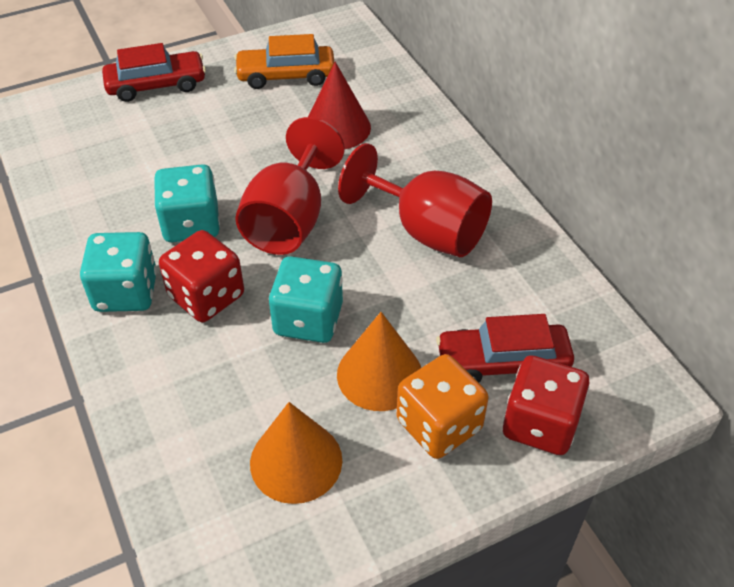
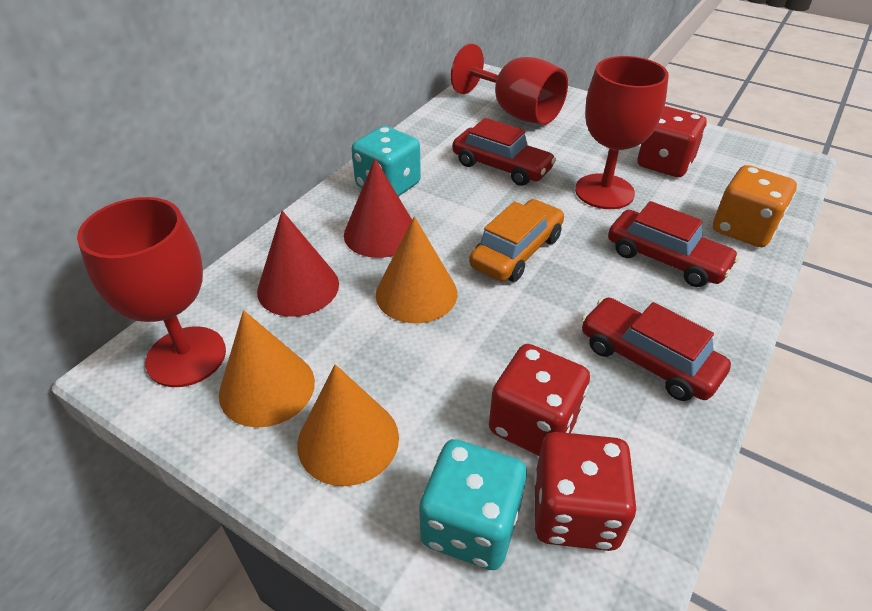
orange cone: [250,402,342,504] [337,312,421,411] = 2 -> [219,310,315,428] [297,364,399,486] [376,216,457,323] = 3
red car: [102,43,206,102] [436,314,574,382] = 2 -> [453,118,556,186] [581,297,731,401] [608,201,739,287] = 3
red cone: [308,62,371,149] = 1 -> [257,211,339,317] [344,159,412,258] = 2
red dice: [159,230,244,322] [503,355,590,455] = 2 -> [489,344,590,456] [534,432,637,551] [638,106,707,177] = 3
red goblet: [235,117,345,255] [338,143,492,257] = 2 -> [77,197,226,387] [451,44,568,125] [575,56,669,209] = 3
turquoise dice: [80,232,157,312] [154,164,220,242] [269,256,343,343] = 3 -> [352,126,421,196] [419,439,527,570] = 2

